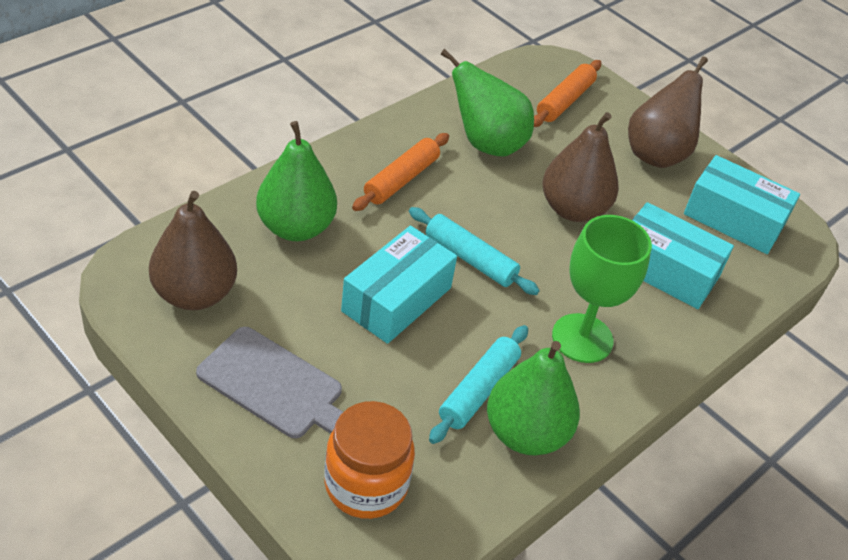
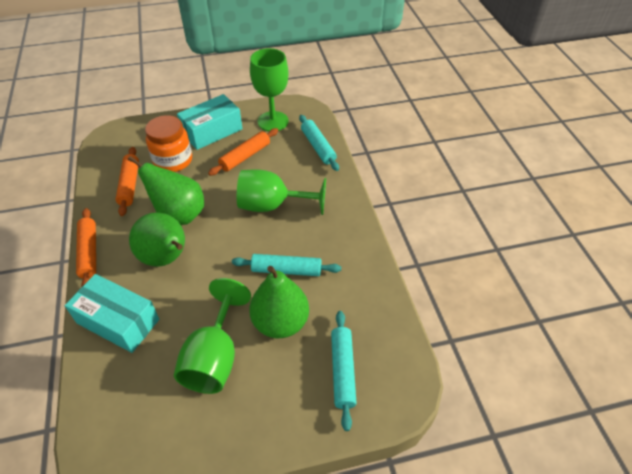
brown pear: [149,191,237,310] [542,112,619,222] [628,56,708,168] = 3 -> none = 0
green goblet: [552,215,652,363] = 1 -> [174,278,251,394] [237,169,326,215] [250,48,289,131] = 3
grey cutting board: [196,327,343,438] = 1 -> none = 0
orange rolling pin: [352,133,449,211] [534,60,601,127] = 2 -> [76,208,96,287] [115,147,139,216] [208,128,278,176] = 3
turquoise box: [341,226,457,344] [632,202,734,309] [684,155,800,254] = 3 -> [65,274,159,353] [177,94,242,150] = 2
turquoise rolling pin: [409,207,540,295] [429,325,528,444] = 2 -> [232,254,341,276] [299,115,339,171] [331,311,357,431] = 3

